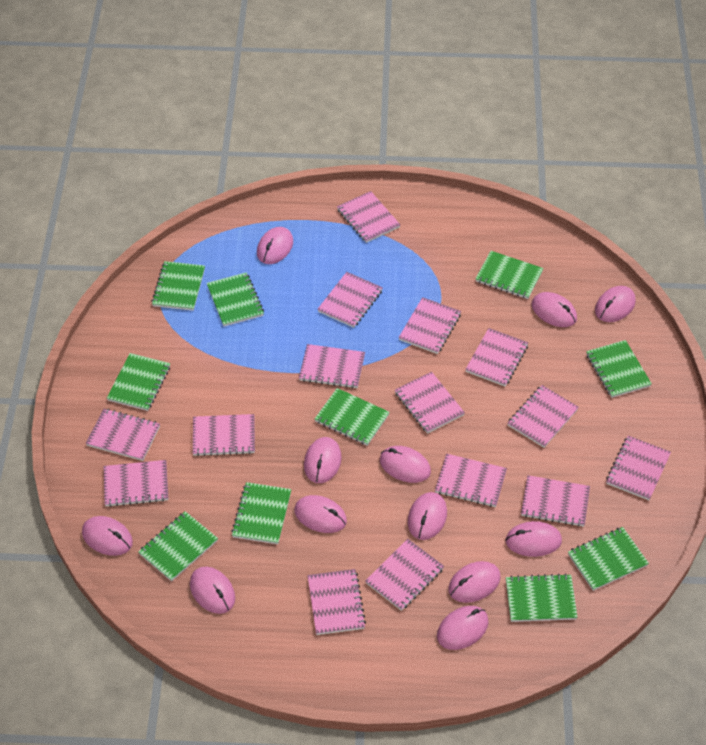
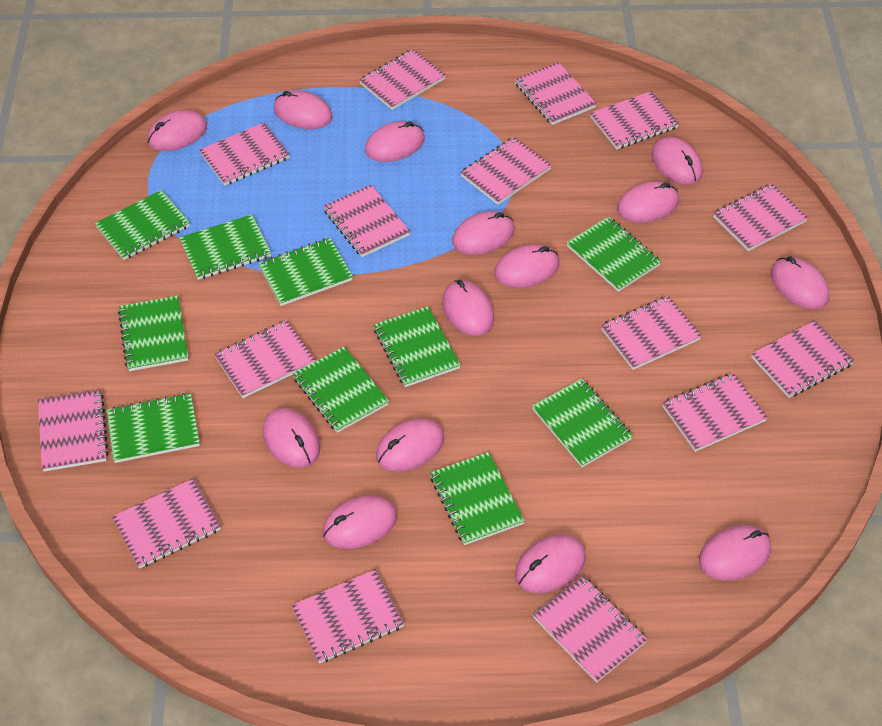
pink mouse: [82,516,133,556] [190,567,235,614] [257,227,293,264] [294,495,347,533] [304,437,342,483] [380,446,431,483] [408,492,447,540] [437,606,489,650] [448,561,500,603] [506,521,562,557] [531,292,577,327] [595,286,636,322] = 12 -> [147,110,207,151] [263,408,320,468] [274,90,332,129] [322,495,397,549] [365,121,425,162] [376,418,444,472] [442,280,494,336] [452,211,514,255] [494,244,559,288] [515,534,586,593] [617,181,679,223] [651,137,703,185] [699,525,771,580] [771,257,829,309] = 14

